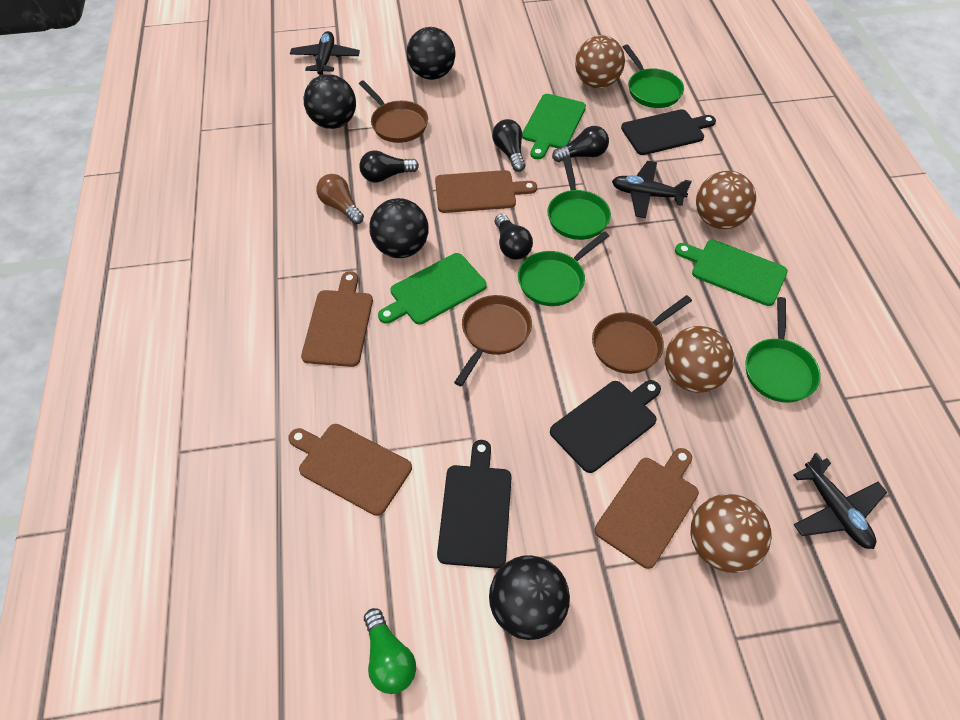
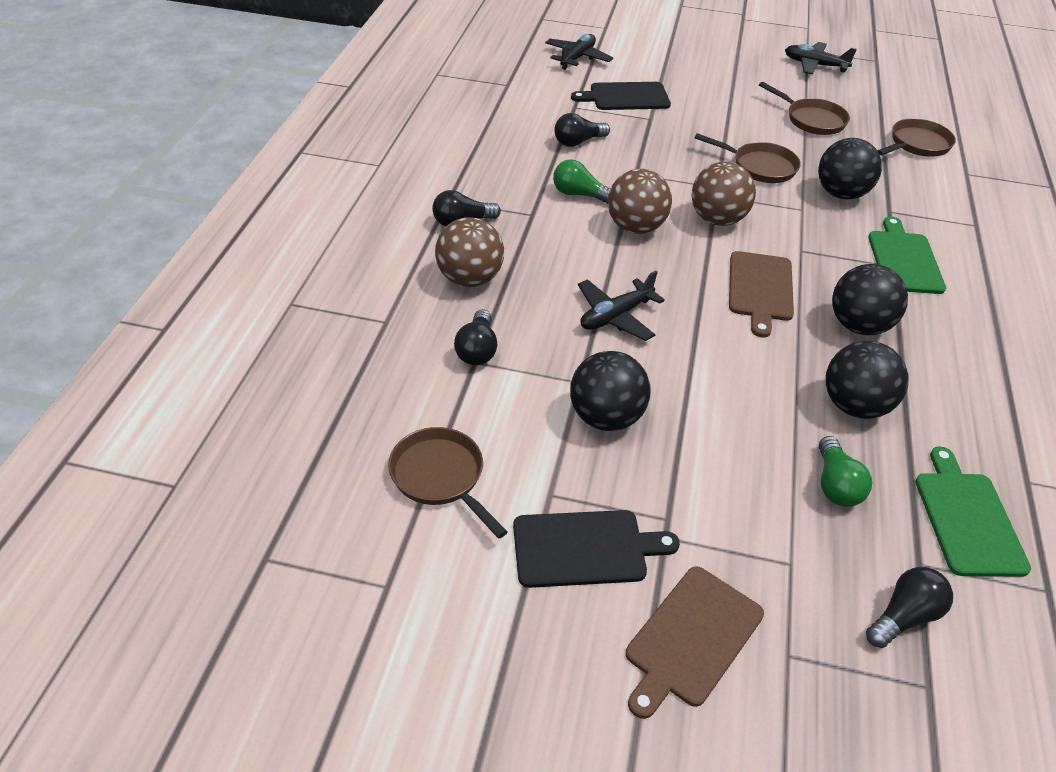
black cutting board: [437,440,512,569] [550,380,661,473] [621,109,716,155] = 3 -> [513,510,680,588] [571,82,671,110] = 2
brown ball: [575,35,625,88] [665,326,734,393] [691,494,772,573] [696,171,756,229] = 4 -> [435,217,504,287] [608,169,672,234] [692,162,756,226] = 3
brown cutting board: [288,424,412,516] [301,271,373,367] [435,170,537,213] [595,448,699,569] = 4 -> [626,566,764,719] [729,251,794,337] = 2
brown light bulb: [316,174,364,224] = 1 -> none = 0
brown pan: [359,80,428,143] [454,295,532,386] [592,295,692,374] = 3 -> [388,427,508,539] [695,133,801,183] [759,82,850,135] [877,118,956,157] = 4
green cutting board: [378,253,487,324] [522,94,586,160] [675,240,788,306] = 3 -> [868,216,946,294] [915,446,1031,577] = 2
green light bulb: [364,608,416,694] = 1 -> [553,159,611,204] [819,436,872,507] = 2
green pan: [518,231,609,306] [547,157,611,240] [623,44,684,108] [746,297,821,403] = 4 -> none = 0

